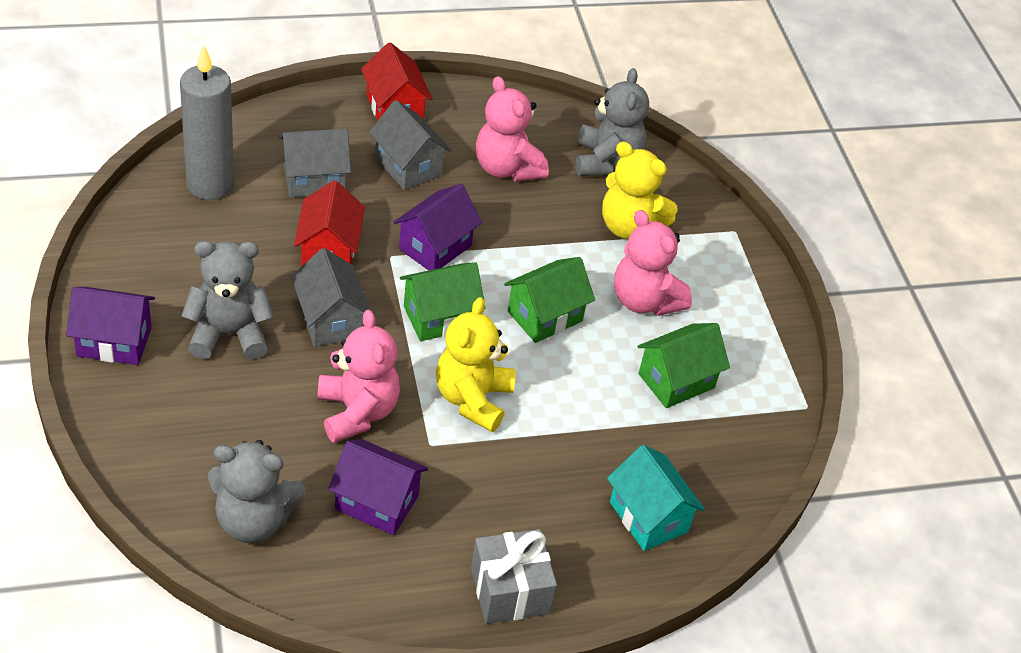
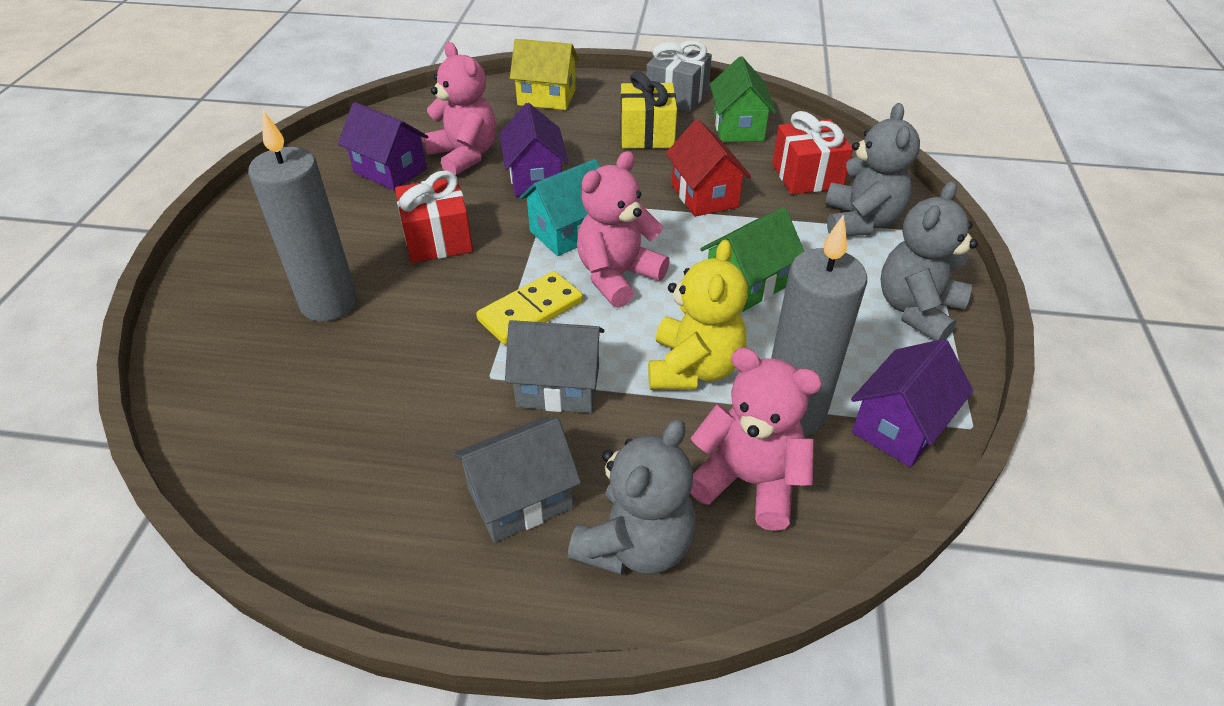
green house: [400,262,486,341] [504,257,595,343] [637,323,730,408] = 3 -> [700,207,805,312] [710,56,776,142] = 2
grey candle: [180,44,234,200] = 1 -> [248,110,357,321] [771,215,867,436] = 2
grey house: [279,129,351,198] [291,248,370,347] [369,100,452,190] = 3 -> [453,418,581,542] [505,320,604,413] = 2
red gift: none = 0 -> [395,170,473,263] [772,111,853,194] = 2
red house: [294,180,365,267] [361,42,433,120] = 2 -> [666,119,751,217] = 1
yellow domino: none = 0 -> [476,271,583,345] = 1
yellow gift: none = 0 -> [621,71,677,149] = 1
yellow house: none = 0 -> [510,39,579,110] = 1
yellow teddy bear: [436,297,516,432] [602,141,678,239] = 2 -> [648,239,748,390] = 1

